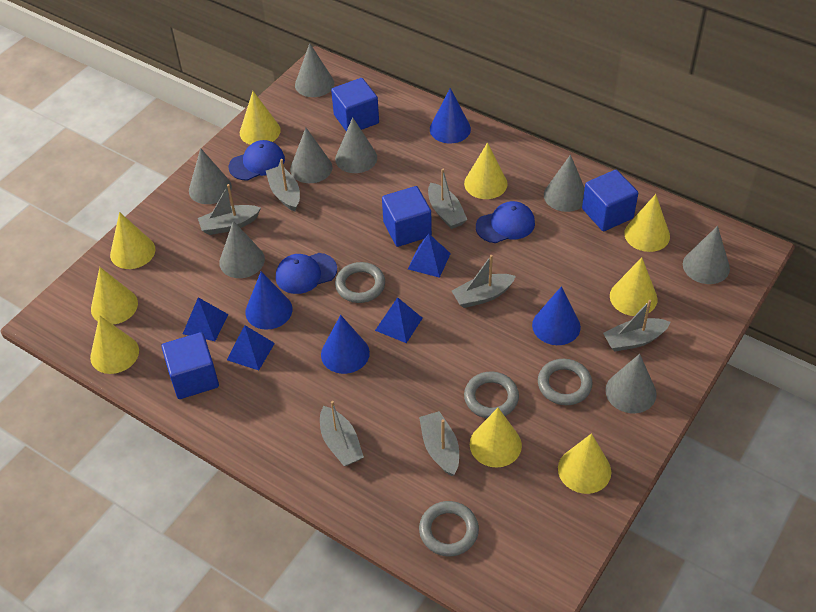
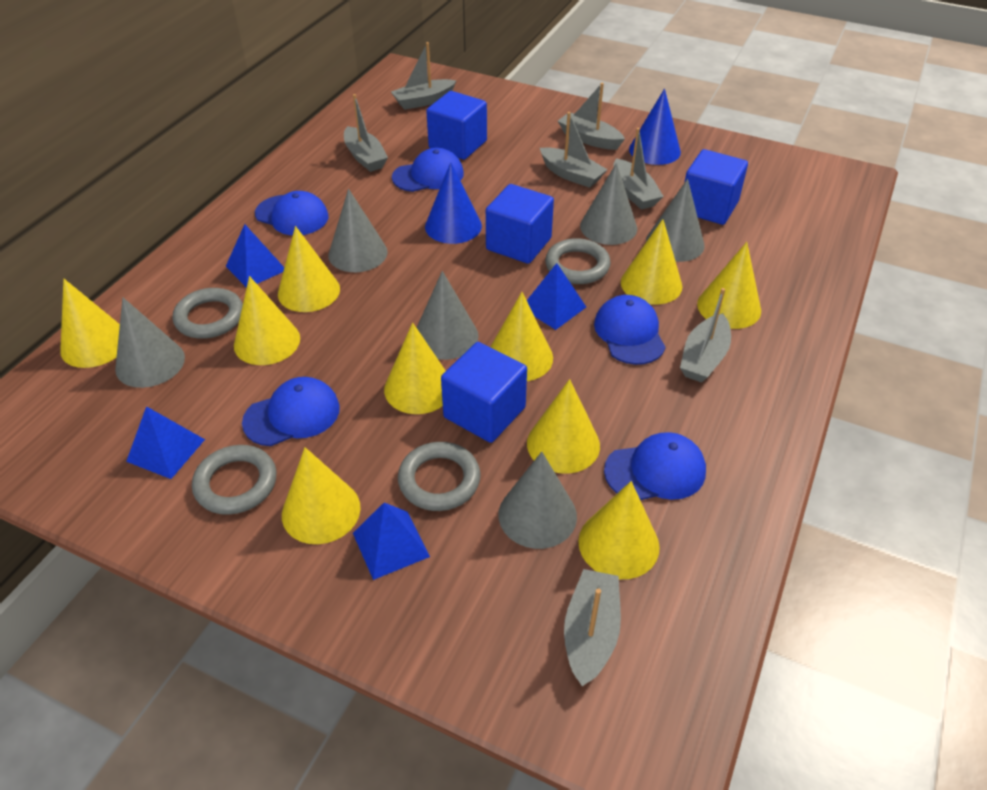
blue cap: [229,140,285,181] [276,253,337,294] [476,201,535,243] = 3 -> [242,377,340,446] [255,191,329,235] [392,148,464,192] [594,295,666,365] [604,432,706,500] = 5
blue cone: [245,272,292,330] [321,315,370,374] [430,88,471,143] [532,286,581,345] = 4 -> [425,162,482,244] [629,89,681,165] = 2
grey cone: [189,148,232,204] [219,221,265,278] [290,128,332,183] [295,43,334,97] [335,117,377,173] [544,155,585,212] [605,354,657,413] [683,226,730,284] = 8 -> [115,297,185,388] [328,189,388,272] [417,271,479,360] [499,452,577,549] [580,163,637,245] [646,179,704,262] = 6
yellow cone: [90,315,139,374] [91,267,138,325] [110,212,155,269] [240,91,281,145] [464,143,508,199] [470,408,522,467] [558,433,611,494] [610,258,657,316] [624,194,670,252] = 9 -> [60,279,120,368] [234,276,300,365] [278,226,340,312] [282,447,361,544] [384,323,446,414] [490,292,553,381] [527,379,600,474] [578,481,660,579] [621,219,682,305] [697,242,761,329] = 10

